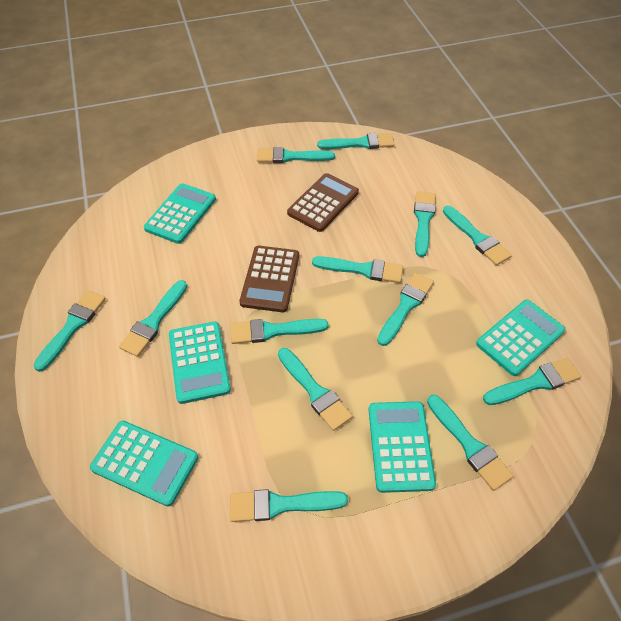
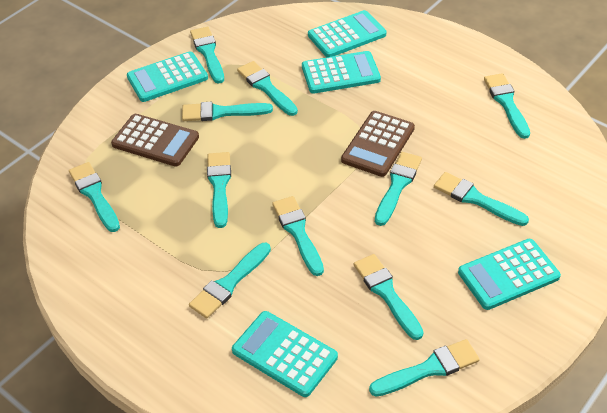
turquoise brush: [34,290,106,372] [119,280,187,357] [230,319,329,344] [230,489,348,522] [257,147,335,163] [278,348,352,431] [312,256,403,283] [317,133,395,149] [377,273,434,346] [414,191,436,257] [427,395,513,491] [443,206,512,265] [483,358,581,405] = 13 -> [69,162,120,232] [182,102,273,121] [189,243,271,319] [190,27,224,84] [207,152,231,228] [237,61,298,116] [272,196,324,276] [354,254,424,340] [369,339,480,397] [375,152,422,226] [434,172,529,226] [484,73,530,139] = 12

